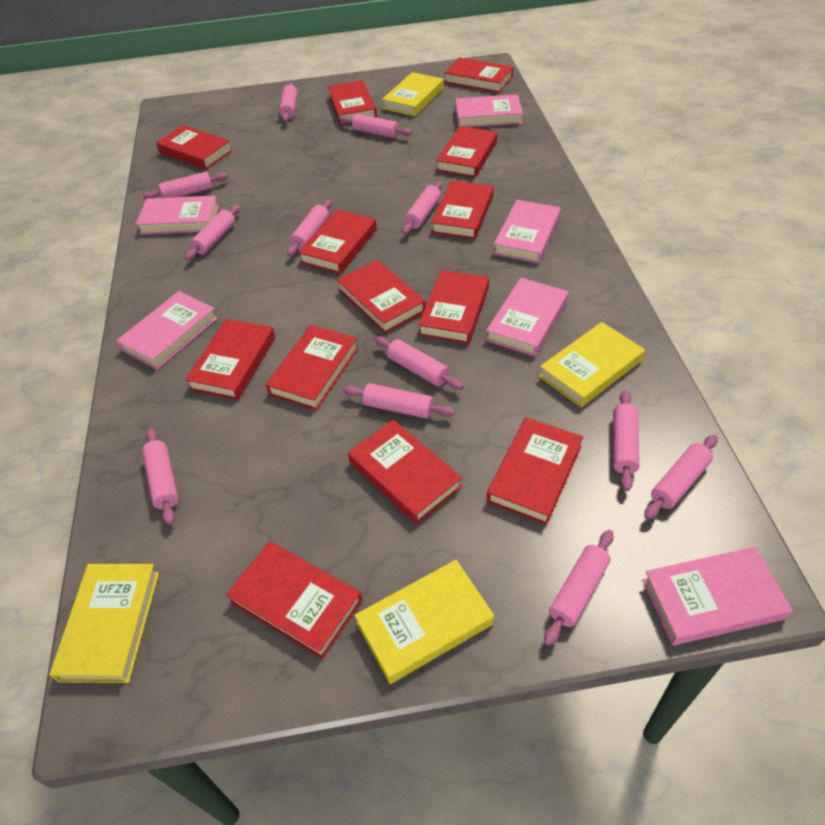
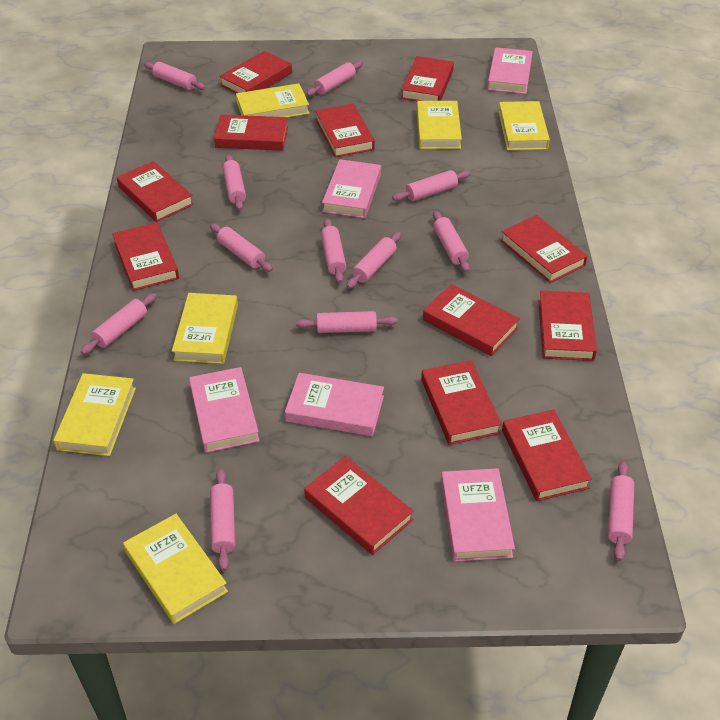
pink book: [117,291,218,370] [136,195,219,235] [455,94,523,127] [486,278,569,357] [493,200,561,264] [642,547,792,646] = 6 -> [189,367,260,453] [285,373,384,436] [322,159,381,218] [441,468,515,562] [487,47,533,94] = 5
red book: [156,125,233,169] [185,319,275,400] [226,541,363,659] [266,325,358,410] [298,209,377,274] [328,80,377,125] [337,260,426,333] [348,420,462,524] [418,270,489,344] [431,180,494,239] [436,126,497,178] [444,57,513,93] [487,417,583,525] = 13 -> [112,222,179,291] [117,161,194,222] [214,115,288,151] [220,51,292,93] [304,456,414,555] [315,104,375,158] [401,56,454,101] [421,360,502,445] [423,284,520,356] [500,215,587,283] [502,410,592,501] [538,291,597,361] = 12
yellow book: [50,564,159,683] [354,560,494,684] [382,72,444,116] [539,322,645,407] = 4 -> [54,373,136,456] [123,514,228,624] [172,293,238,364] [236,83,309,118] [417,101,462,149] [498,101,550,150] = 6

